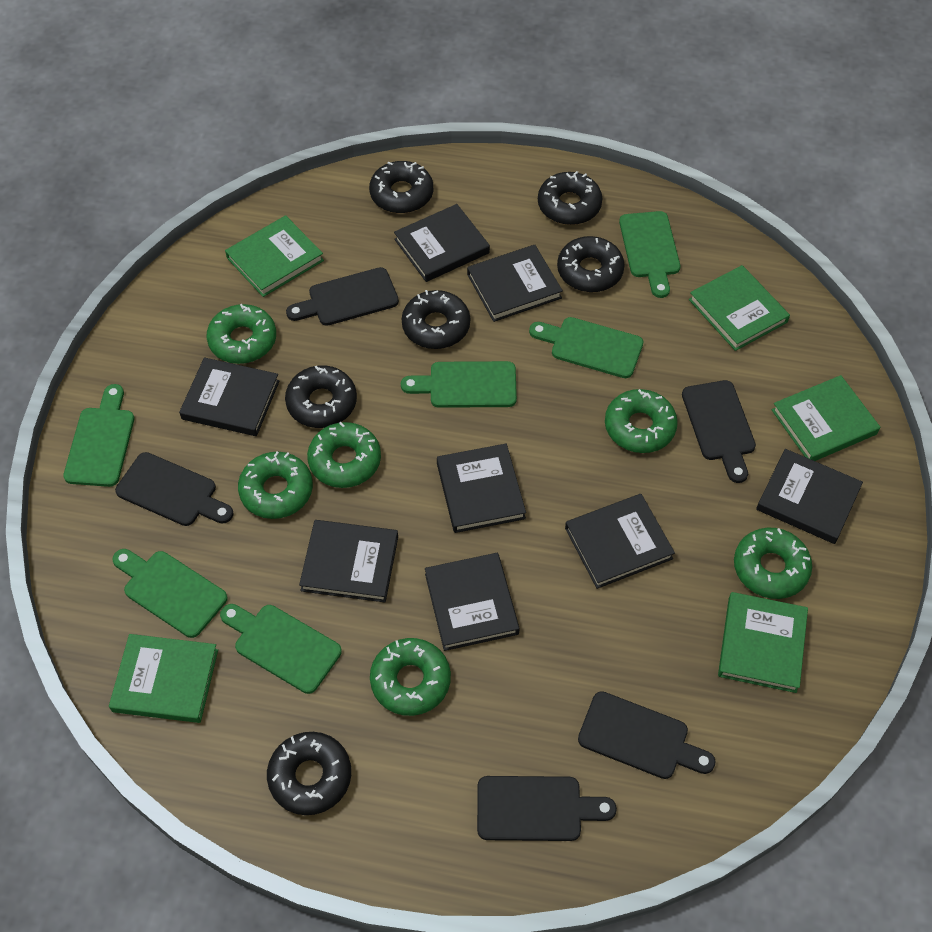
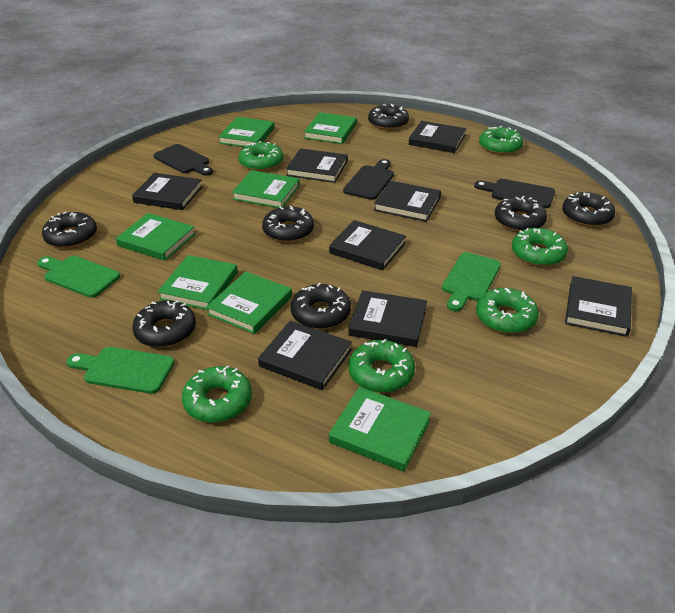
black cutting board: [115,452,233,526] [286,267,399,326] [477,776,617,841] [578,691,716,779] [682,380,756,483] = 5 -> [153,144,213,176] [343,159,394,200] [474,179,555,208] = 3
black donut: [267,732,351,815] [285,365,357,428] [369,161,433,213] [402,290,470,349] [538,171,603,225] [557,236,625,292] = 6 -> [42,211,97,248] [132,300,196,348] [262,206,314,242] [291,283,351,329] [368,104,409,130] [495,196,547,232] [562,192,615,227] = 7
green book: [109,634,218,723] [225,215,324,297] [689,265,790,351] [718,592,808,693] [772,375,880,461] = 5 -> [116,213,196,261] [157,255,238,310] [206,271,292,334] [218,117,274,147] [232,170,300,208] [304,112,357,144] [329,387,431,471] = 7
green cutting board: [63,384,134,487] [112,549,228,638] [220,604,342,694] [401,361,517,408] [529,317,644,378] [619,211,680,298] = 6 -> [37,256,120,298] [67,347,175,394] [442,252,501,312] = 3

